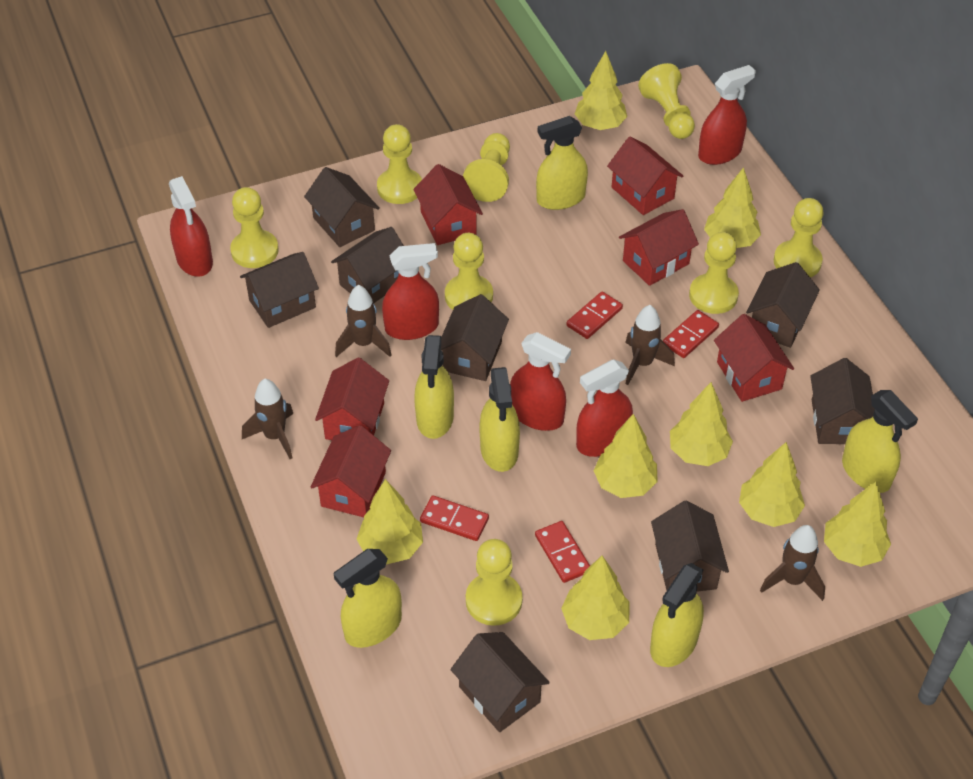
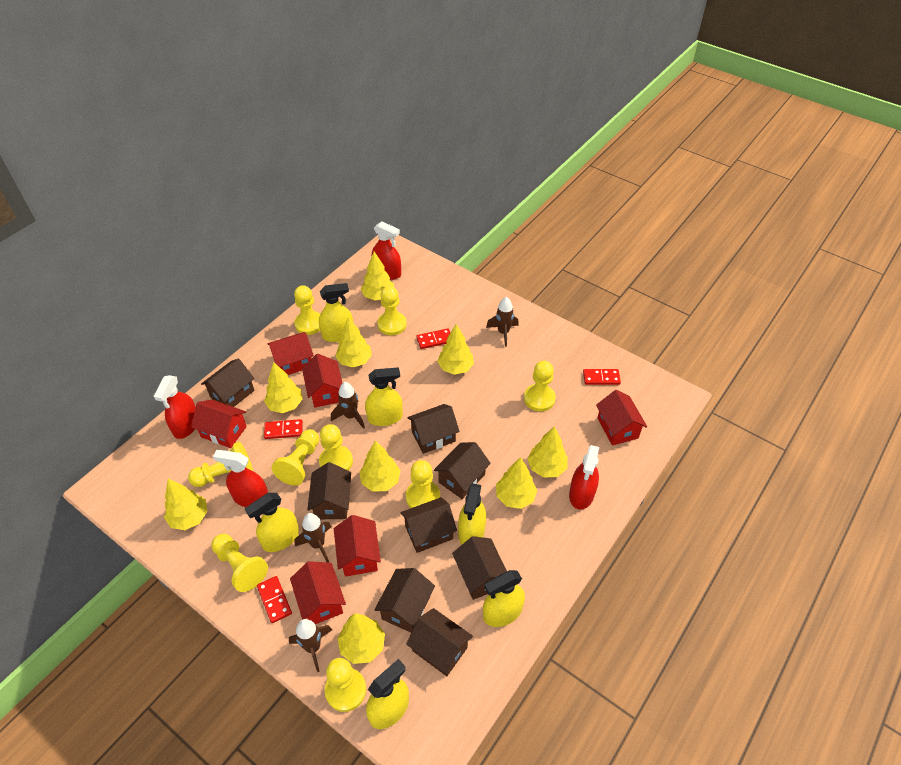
red spray bottle: [169,176,213,277] [382,243,439,340] [510,332,571,431] [576,359,633,457] [698,65,756,165] = 5 -> [154,375,196,439] [213,450,268,507] [372,222,401,280] [569,445,599,510] = 4
yellow pawn: [230,187,279,268] [377,124,422,204] [445,233,493,310] [463,133,510,202] [466,539,523,626] [638,63,695,139] [689,232,739,314] [774,198,824,277] = 8 -> [188,441,253,487] [211,534,268,592] [271,429,319,486] [294,285,320,335] [319,424,353,471] [325,658,366,712] [377,286,407,335] [406,460,440,508] [524,361,556,412] = 9
yellow tree: [357,479,423,564] [561,555,629,640] [575,51,627,130] [594,414,658,498] [670,382,733,466] [704,167,761,248] [739,442,805,527] [824,482,891,567] = 8 -> [164,479,208,530] [264,362,303,413] [335,317,372,368] [337,613,385,664] [360,441,401,492] [361,252,394,301] [437,324,474,375] [496,457,537,509] [527,427,568,478] = 9

